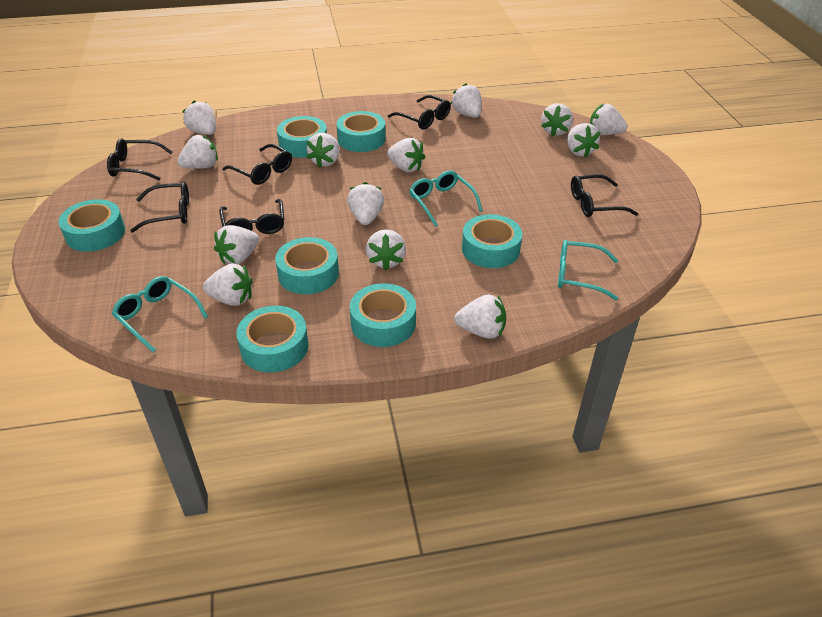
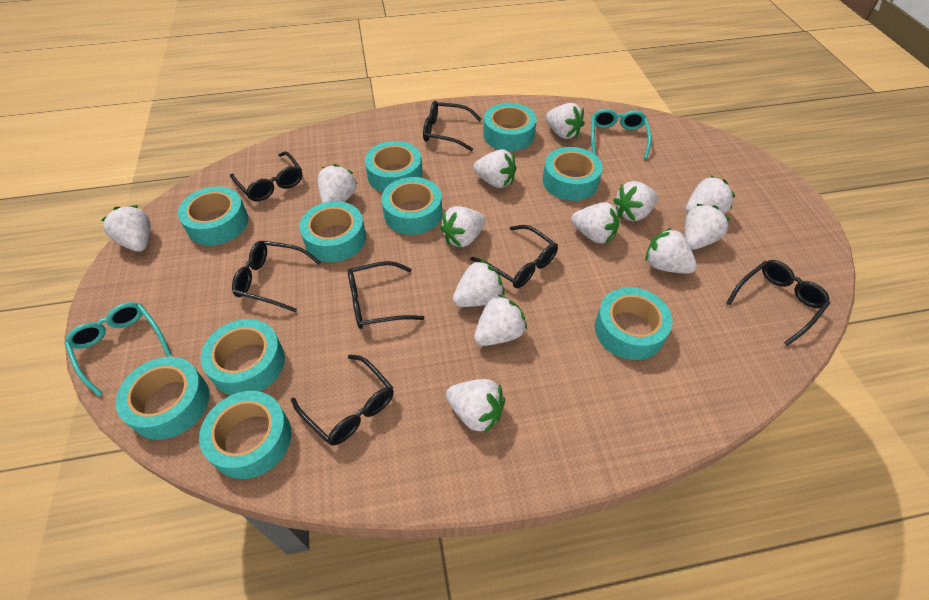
black glasses: [107,138,173,181] [130,181,189,233] [219,199,284,234] [222,144,292,185] [388,95,451,129] [571,174,638,217] = 6 -> [230,151,302,201] [232,241,321,312] [291,355,394,445] [348,261,425,329] [423,101,482,151] [470,225,558,288] [726,260,830,346] = 7
turquoise glasses: [112,276,208,353] [409,170,482,227] [558,240,618,300] = 3 -> [64,302,171,397] [591,109,652,159] = 2
turquoise tape: [58,199,125,252] [236,306,308,373] [275,237,339,294] [277,116,327,158] [336,111,386,152] [350,283,416,347] [462,214,522,268] = 7 -> [115,357,209,440] [178,186,248,245] [199,391,291,479] [201,319,285,395] [299,201,366,262] [365,141,423,193] [381,177,442,235] [483,103,537,151] [543,147,603,201] [595,287,672,360] = 10

